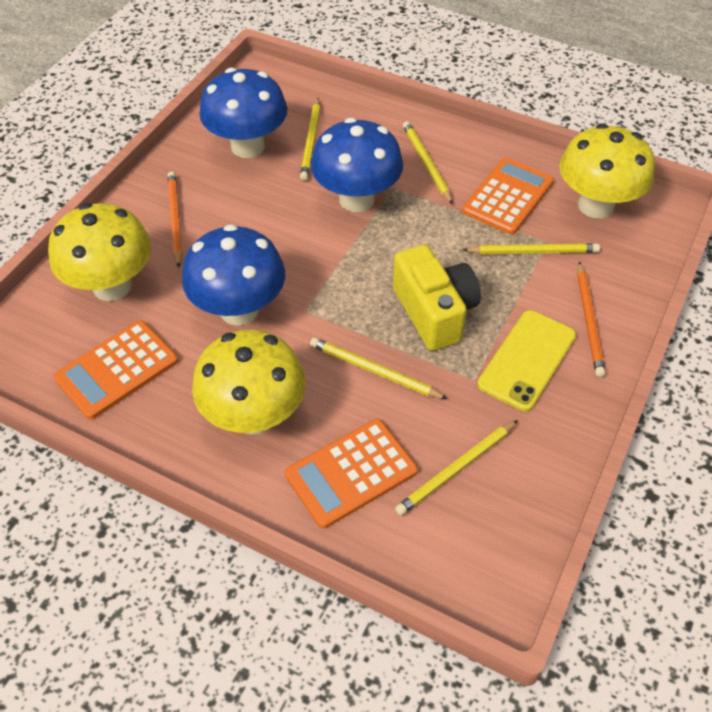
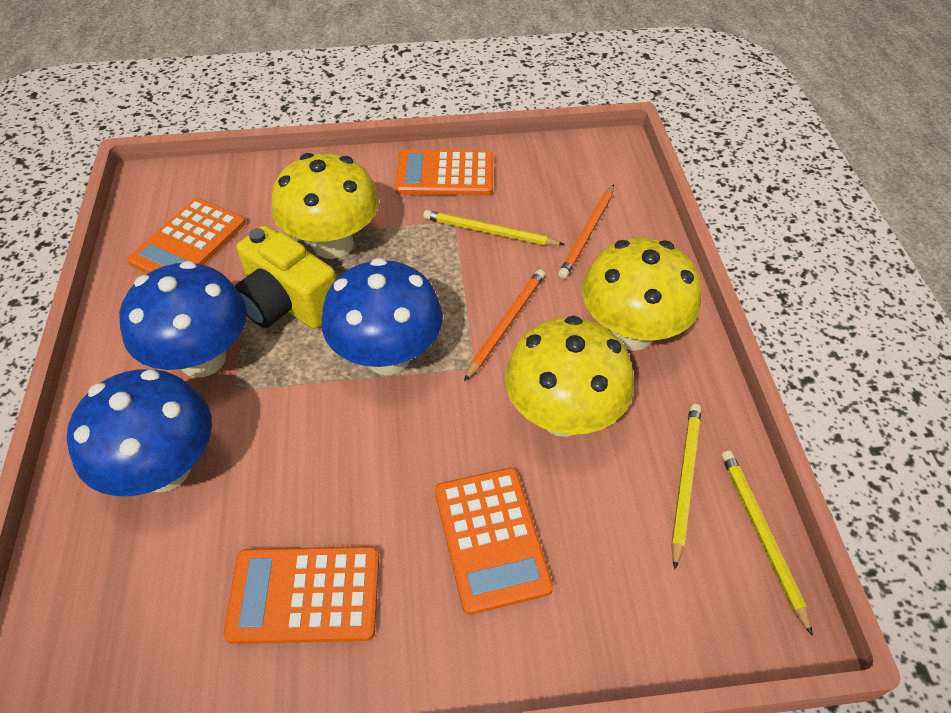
orange calculator: [53,320,178,420] [285,419,418,529] [462,158,554,235] = 3 -> [127,198,246,274] [223,546,379,644] [395,150,493,196] [435,468,553,615] = 4
yellow pencil: [300,98,320,181] [310,337,448,399] [395,420,518,516] [403,121,453,205] [463,243,600,254] = 5 -> [423,210,565,246] [671,404,701,570] [721,450,813,636] = 3
yellow phone: [477,310,576,412] = 1 -> none = 0

